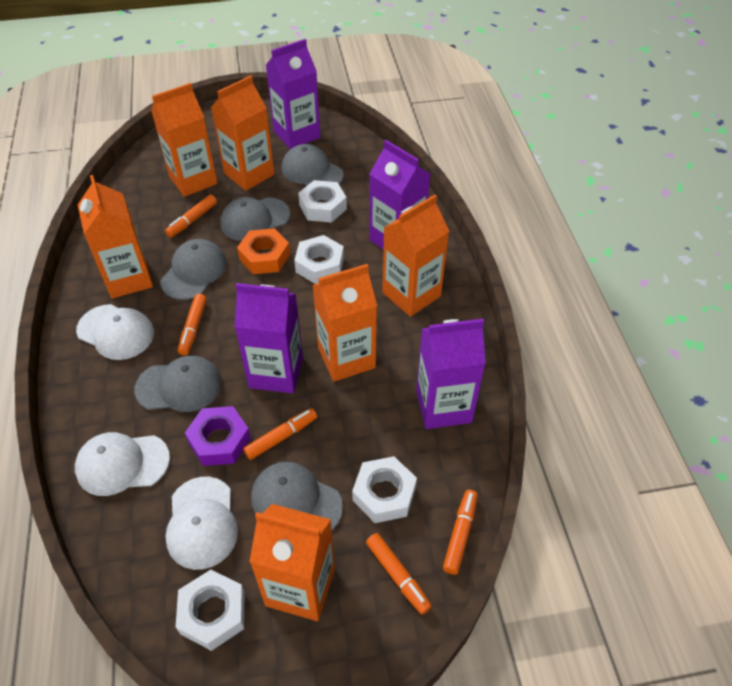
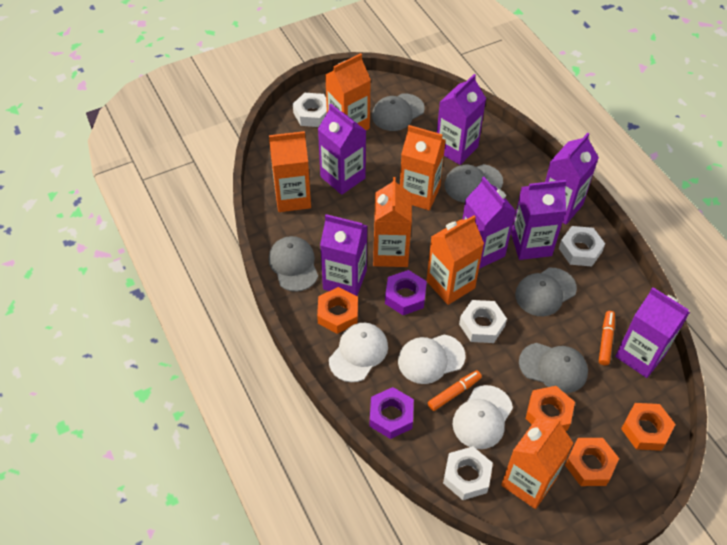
orange marker: [165,195,217,238] [178,294,207,356] [243,408,317,460] [366,533,432,615] [443,490,478,575] = 5 -> [428,370,482,411] [599,311,615,365] = 2
orange nut: [237,228,290,274] = 1 -> [317,287,358,334] [526,386,575,431] [565,438,619,486] [621,403,675,451] = 4
purple carton: [234,283,303,393] [266,39,320,149] [370,140,430,250] [416,319,486,429] = 4 -> [318,104,366,195] [320,214,367,296] [437,74,486,165] [462,177,516,269] [511,180,566,260] [545,133,599,224] [615,287,690,378] = 7
purple nut: [185,406,251,466] = 1 -> [370,387,414,439] [385,270,427,315] = 2

